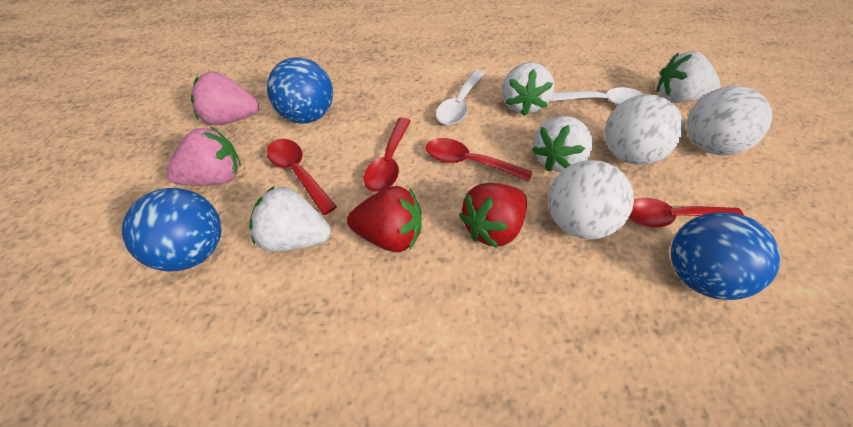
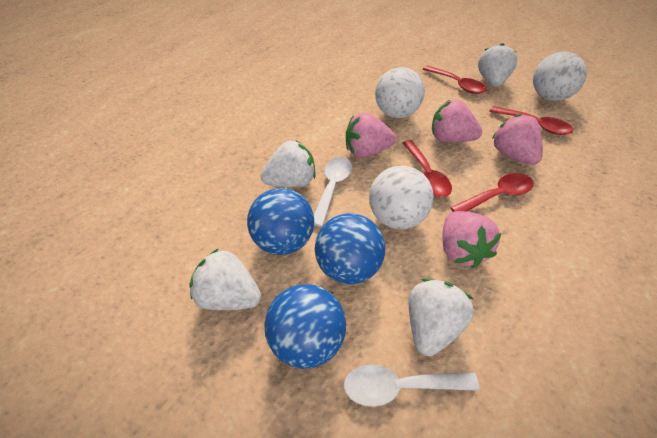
pink strawberry: [166,126,241,186] [191,71,259,125] = 2 -> [346,112,396,158] [432,100,482,142] [443,211,502,268] [492,114,543,165] = 4
red strawberry: [347,186,422,252] [459,183,527,248] = 2 -> none = 0

